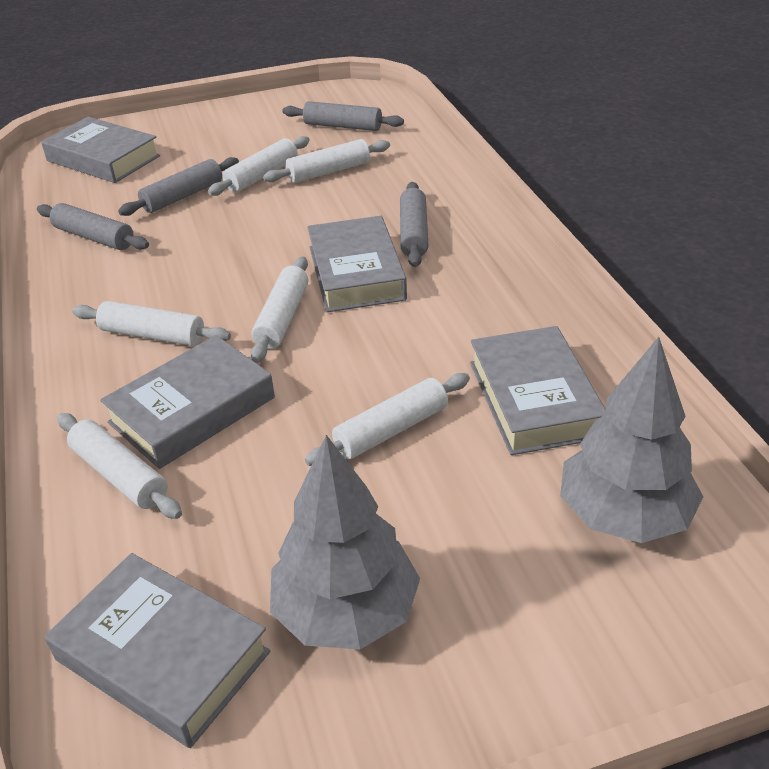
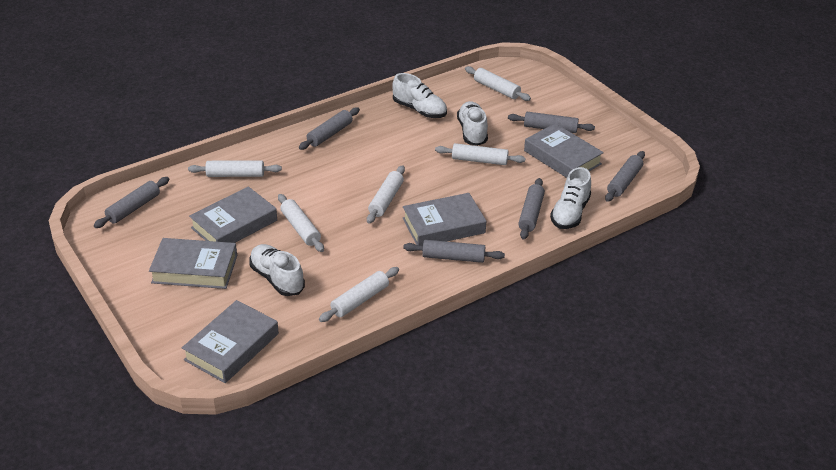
grey rolling pin: [37,203,149,250] [118,157,239,216] [282,101,404,131] [400,182,429,267] = 4 -> [94,177,169,228] [299,107,360,150] [403,240,505,263] [508,112,595,133] [518,178,545,239] [605,151,645,202] = 6
grey tree: [270,435,420,650] [560,337,703,543] = 2 -> none = 0
white shoe: none = 0 -> [249,244,305,296] [392,73,447,118] [457,101,488,146] [550,167,591,229] = 4

